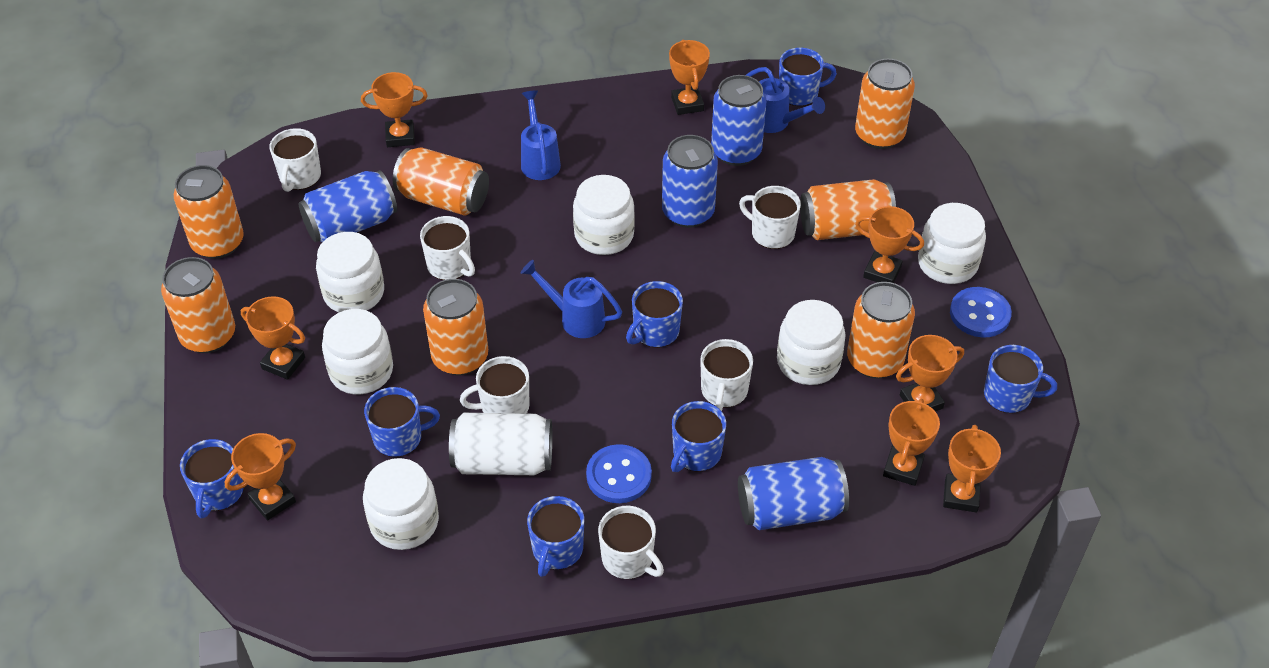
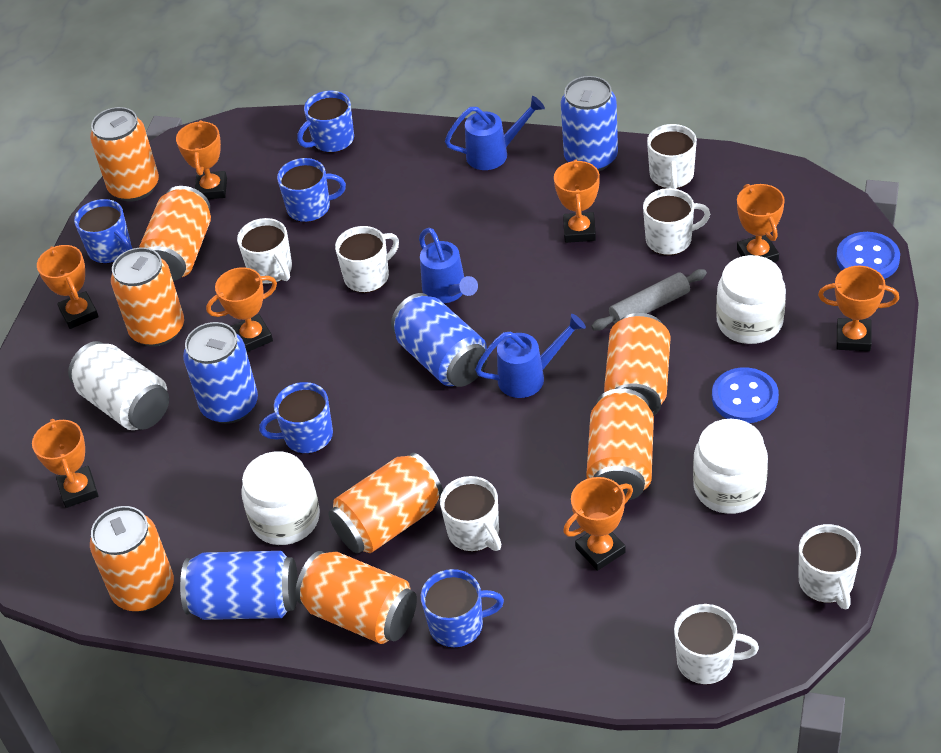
blue mug: [180,439,243,518] [364,387,440,457] [527,496,584,577] [626,281,683,348] [671,401,726,472] [779,48,837,106] [984,345,1057,413] = 7 -> [74,199,133,264] [259,382,333,454] [277,158,346,222] [297,91,354,153] [421,569,504,648] = 5
grey rolling pin: none = 0 -> [591,269,707,331] = 1
orange can: [161,257,235,353] [174,165,244,259] [393,147,489,216] [423,279,488,375] [800,179,896,240] [847,282,915,379] [855,59,915,149] = 7 -> [90,107,159,202] [90,506,174,612] [111,248,184,346] [139,186,211,281] [295,551,417,644] [329,453,443,554] [586,388,654,501] [604,313,670,416] = 8
white jar: [316,232,384,312] [322,309,393,394] [363,458,439,550] [573,175,635,255] [777,300,846,385] [918,203,986,284] = 6 -> [241,451,320,545] [693,419,768,514] [716,255,786,344] = 3
white mug: [270,128,321,192] [420,216,475,280] [460,356,529,414] [598,506,664,579] [700,339,753,411] [739,186,801,249] = 6 -> [237,218,292,284] [335,226,399,293] [440,476,501,552] [643,188,710,255] [647,124,697,189] [674,604,759,685] [799,524,861,609] = 7

